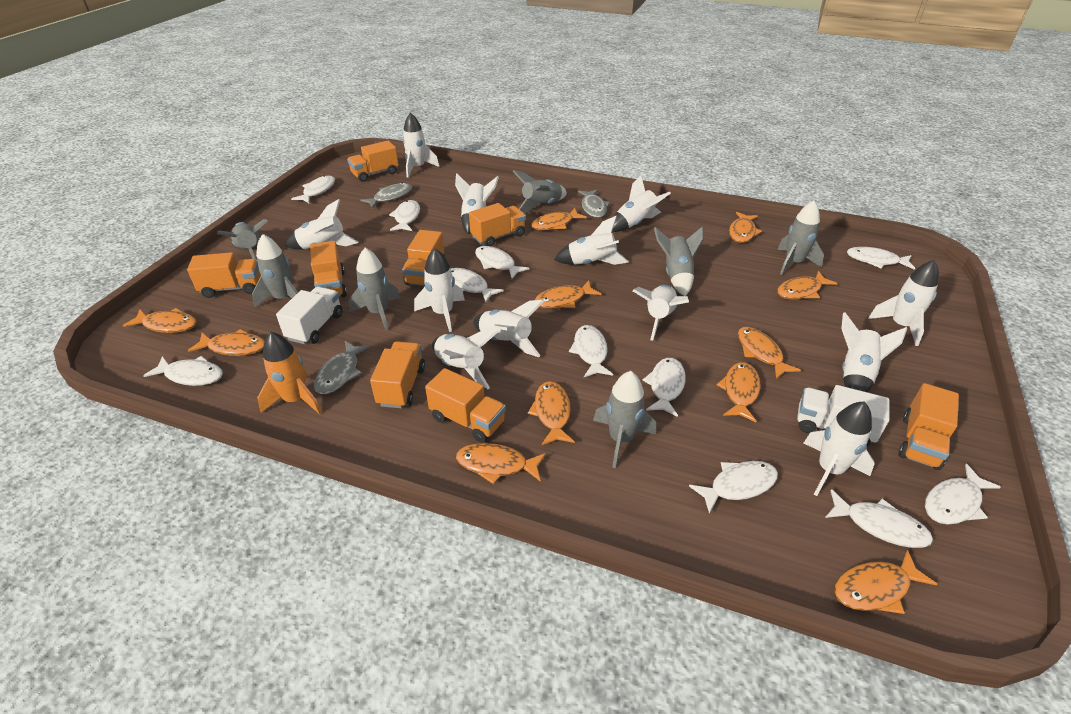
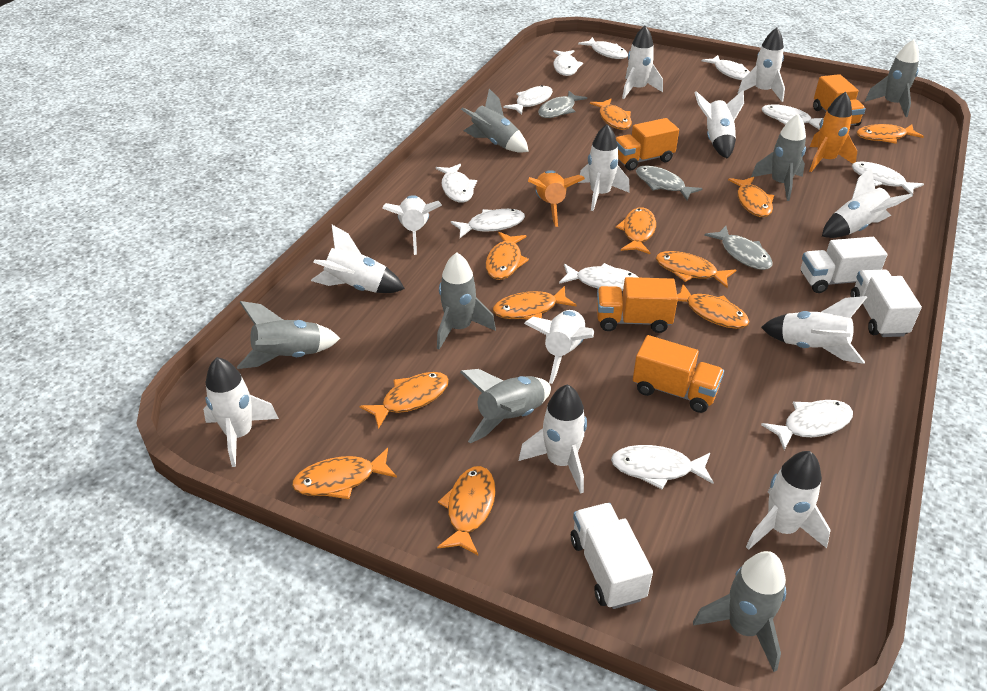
orange rocket: [257,332,322,414] = 1 -> [528,170,585,227] [809,92,857,172] = 2
orange truck: [187,252,261,298] [310,241,347,297] [347,141,399,182] [370,341,425,408] [402,230,445,286] [425,368,506,443] [469,203,526,246] [899,383,959,470] = 8 -> [597,277,678,333] [616,118,679,170] [633,335,724,413] [813,74,866,126] = 4
white truck: [276,286,343,344] [797,385,890,447] = 2 -> [571,503,653,609] [801,237,887,293] [851,269,922,337] = 3

